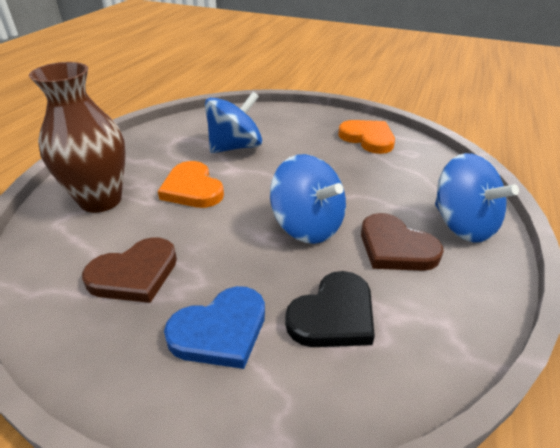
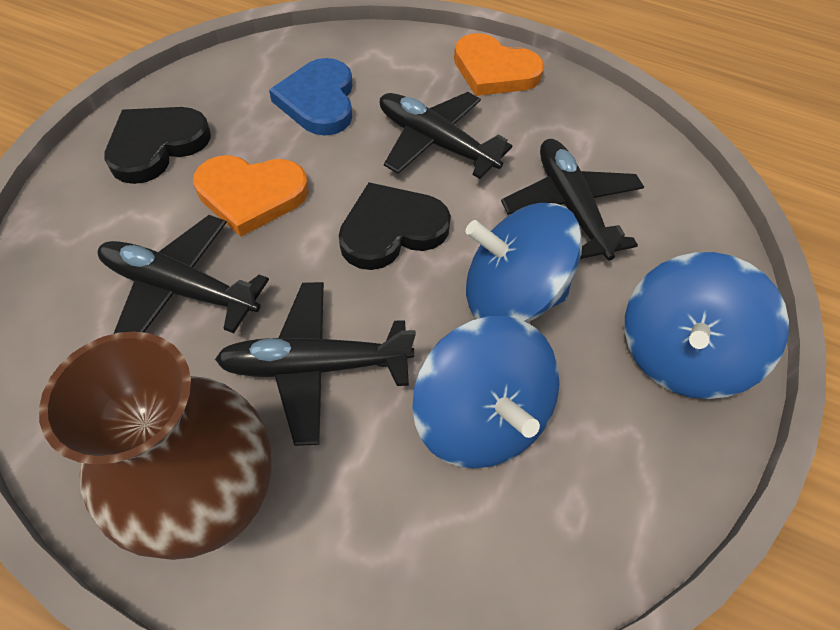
black heart: [285,271,375,347] = 1 -> [104,107,211,184] [339,182,451,270] = 2
black plane: none = 0 -> [98,215,269,334] [215,282,416,446] [380,92,512,179] [501,139,644,260] = 4
brown heart: [82,237,177,303] [361,213,444,271] = 2 -> none = 0

